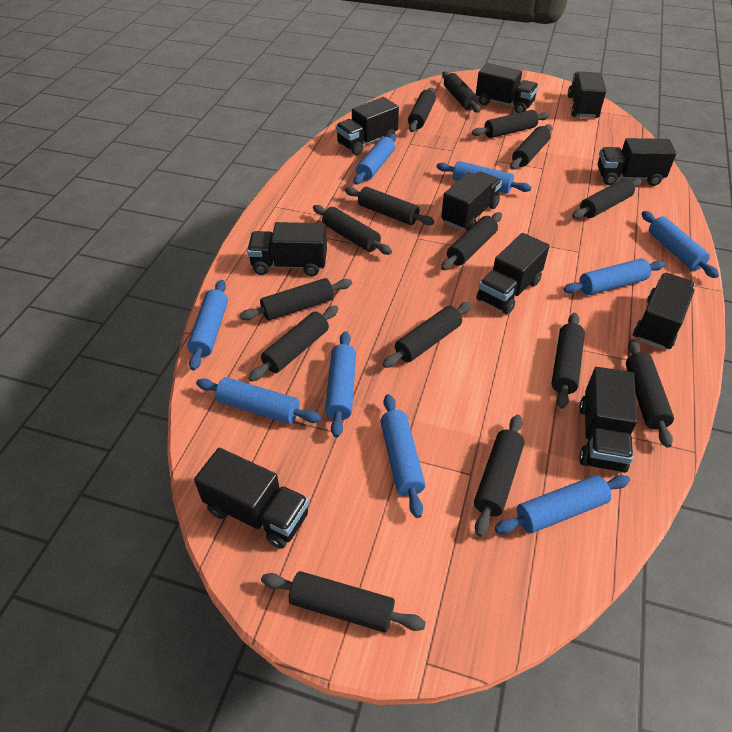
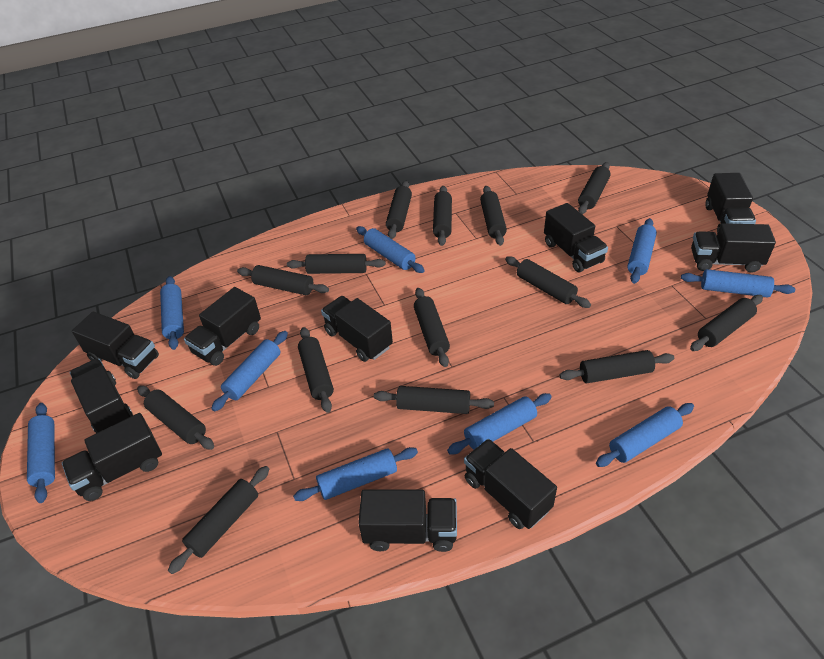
black rolling pin: [240,278,352,320] [249,305,338,382] [261,571,426,632] [313,205,392,255] [345,187,434,225] [382,302,472,368] [408,88,436,132] [441,212,502,271] [442,71,481,113] [472,110,550,138] [474,415,525,537] [510,124,552,170] [552,313,585,409] [572,178,642,219] [626,339,674,448] = 15 -> [137,385,214,450] [168,466,269,574] [237,265,329,295] [287,254,386,274] [298,327,334,413] [374,386,494,414] [386,181,412,239] [414,288,450,367] [433,186,452,246] [480,186,507,246] [505,256,591,308] [559,350,674,383] [578,162,611,214] [690,295,763,351] = 14

